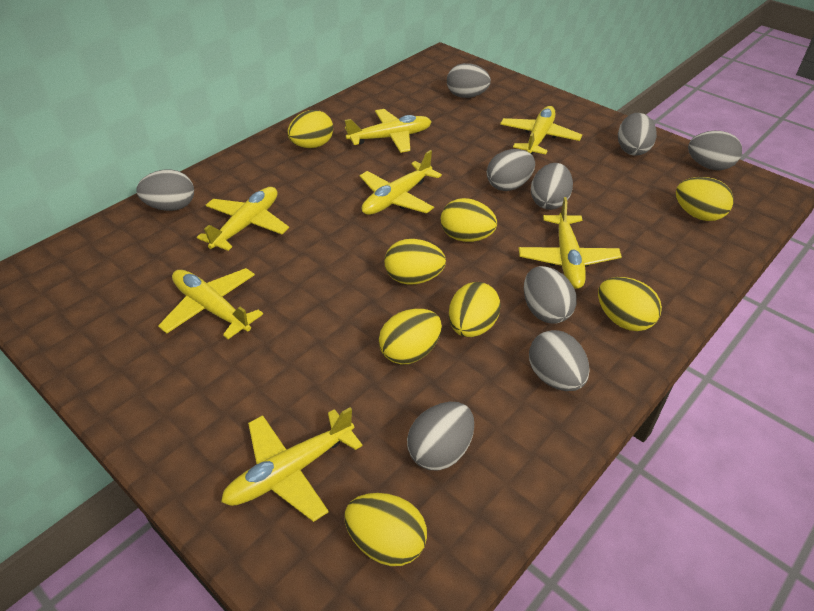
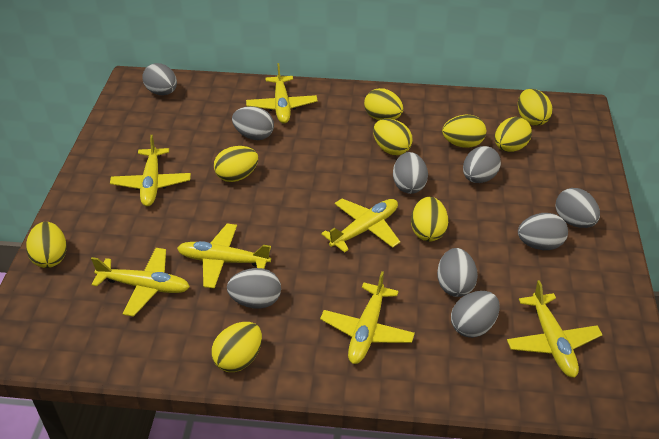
yellow egg: [288,110,333,148] [345,493,427,566] [379,309,442,364] [385,239,446,284] [441,198,497,242] [449,282,501,337] [598,277,662,331] [676,177,734,221] = 8 -> [26,222,67,268] [211,322,262,372] [214,146,258,182] [364,88,403,120] [373,119,413,155] [411,197,448,242] [442,115,486,148] [495,117,532,152] [518,89,552,126] = 9

